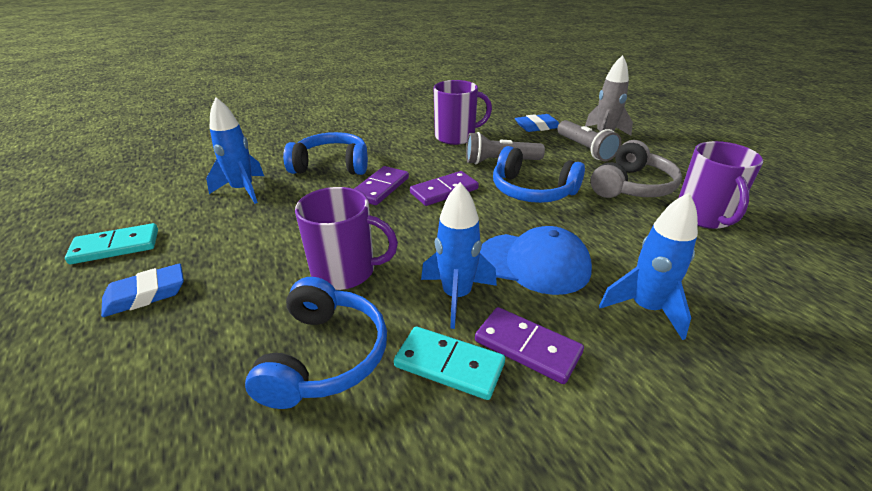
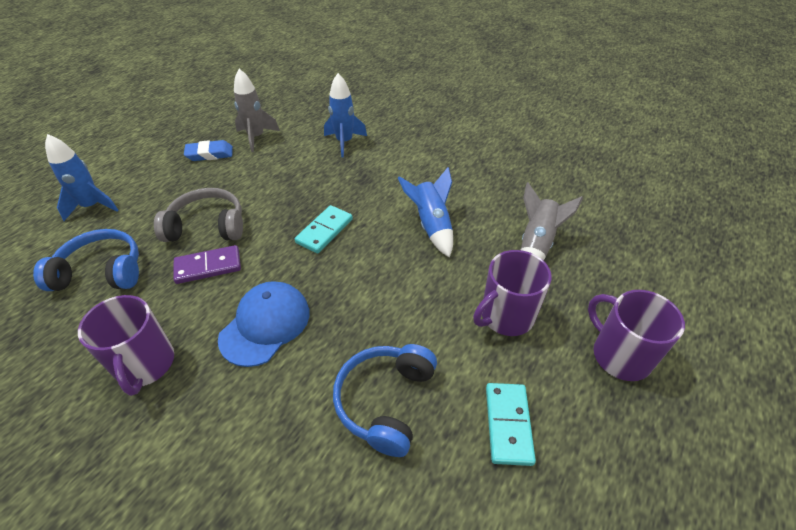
blue eraser: [101,264,184,317] [515,114,559,132] = 2 -> [184,140,233,161] = 1
blue headphones: [245,277,387,409] [283,132,368,175] [493,146,585,203] = 3 -> [33,229,139,291] [333,344,437,457] = 2
grey flashlight: [466,132,545,164] [557,120,622,161] = 2 -> none = 0
grey rocket: [585,55,633,136] = 1 -> [234,69,280,152] [521,182,583,260] = 2
purple domino: [354,166,409,205] [410,171,479,206] [475,307,584,384] = 3 -> [173,245,241,284] = 1

